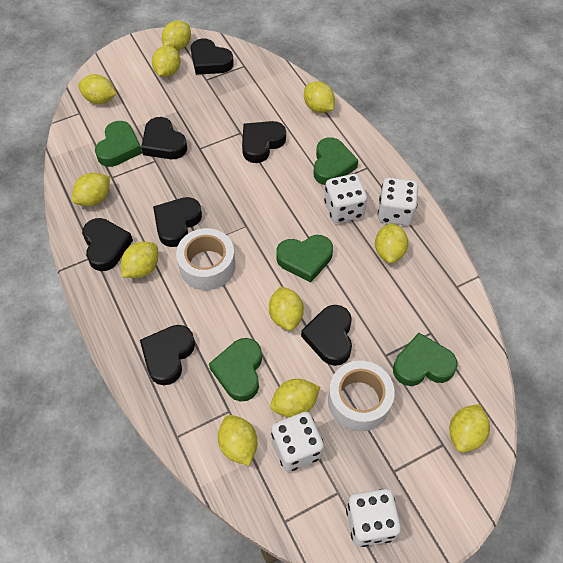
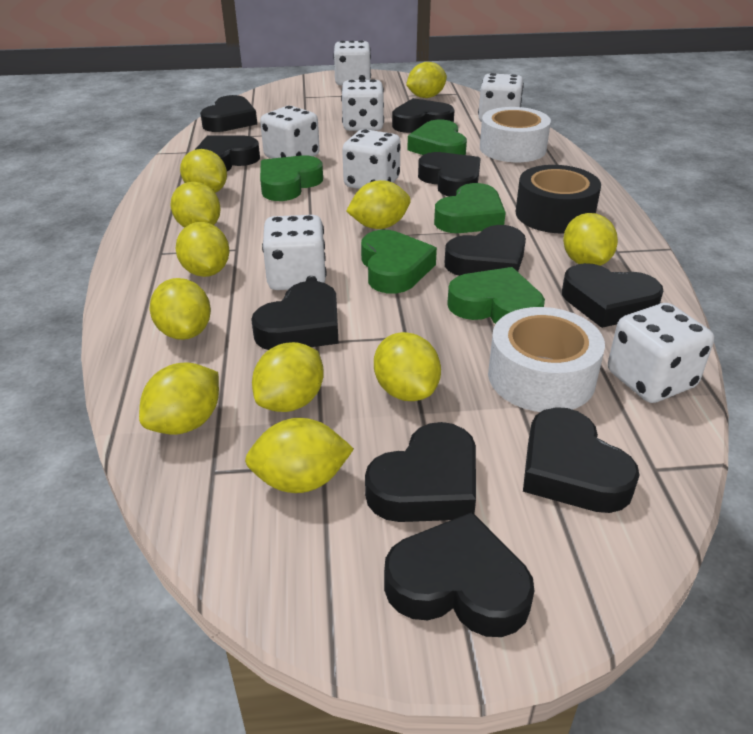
black heart: [82,218,133,271] [140,325,195,385] [141,117,187,159] [153,197,202,247] [191,38,234,75] [242,121,286,163] [301,305,352,366] = 7 -> [195,135,260,171] [200,95,257,132] [251,281,339,350] [365,422,476,522] [384,512,534,637] [392,98,454,133] [418,152,481,197] [445,225,526,276] [523,407,640,513] [562,263,663,328] = 10
black tape: none = 0 -> [515,165,601,234] = 1
white dice: [271,412,324,472] [324,174,367,223] [346,489,401,547] [378,178,418,226] = 4 -> [260,106,320,159] [262,215,327,290] [333,41,371,86] [341,80,384,131] [342,129,401,189] [478,73,524,122] [608,303,714,403] = 7

